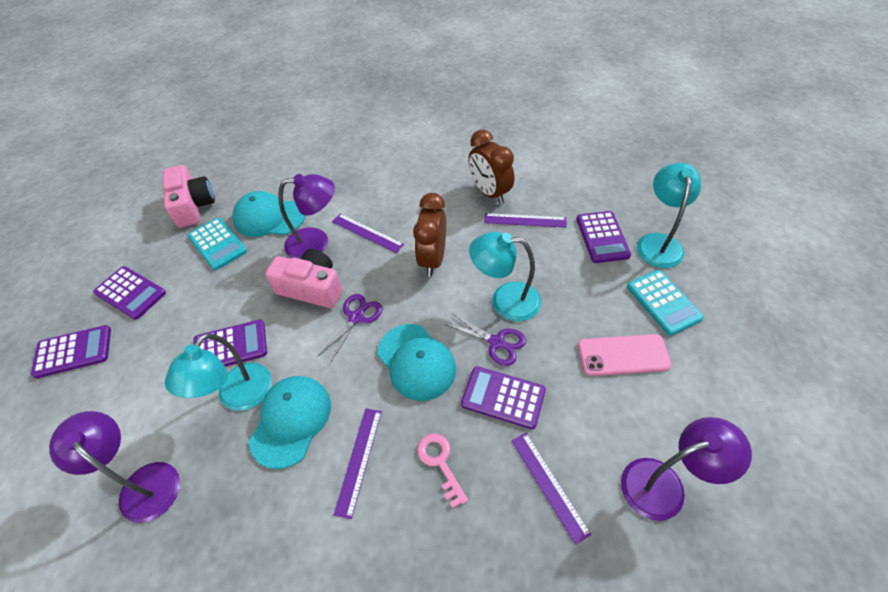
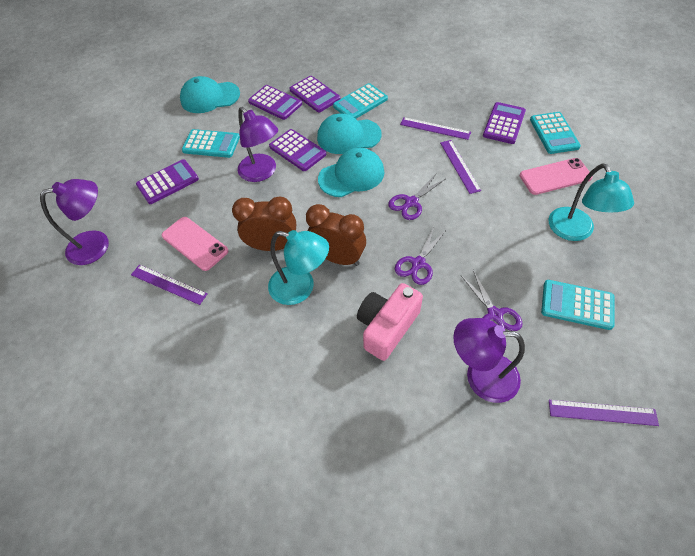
pink camera: [163,165,215,228] [265,249,342,308] = 2 -> [357,283,423,361] = 1
pink key: [417,434,468,508] = 1 -> none = 0
pink phone: [578,334,672,376] = 1 -> [162,217,228,271] [520,158,593,195] = 2
purple scissors: [317,294,382,363] [445,312,526,366] = 2 -> [388,174,445,220] [395,227,446,285] [461,270,523,331] = 3
turquoise calculator: [188,218,247,270] [627,270,704,336] = 2 -> [182,129,240,158] [333,83,388,119] [530,112,581,154] [541,280,615,330] = 4
turquoise lamp: [165,333,272,411] [469,232,541,321] [637,163,701,268] = 3 -> [268,230,329,305] [549,163,634,241] = 2

